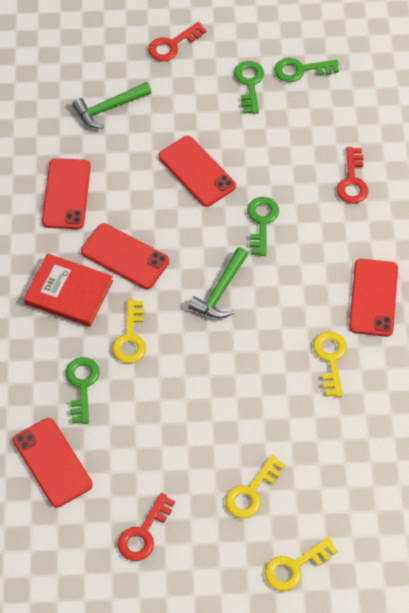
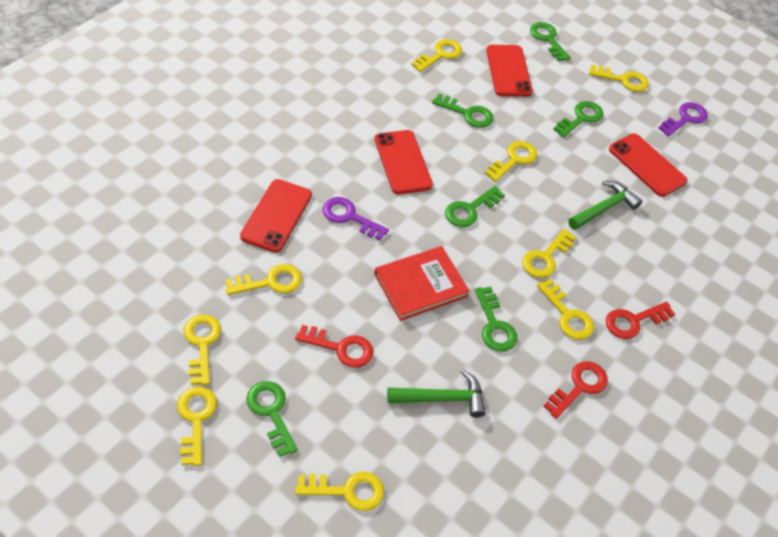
green key: [66,357,100,424] [234,61,264,114] [247,197,279,256] [274,58,339,82] = 4 -> [247,381,298,457] [432,94,494,128] [445,186,505,227] [475,286,517,352] [530,22,571,62] [553,101,604,137] = 6
purple key: none = 0 -> [323,197,389,241] [658,102,708,137] = 2
red phone: [13,418,93,508] [42,158,91,229] [81,223,169,289] [159,136,236,207] [349,259,398,337] = 5 -> [240,179,312,253] [375,130,433,195] [486,45,533,97] [609,133,688,197] = 4
yellow key: [112,299,146,363] [225,455,285,518] [265,537,338,591] [313,332,347,397] = 4 -> [177,387,217,466] [184,314,221,385] [225,264,302,295] [295,472,384,511] [411,39,462,72] [485,141,537,182] [522,229,576,278] [537,278,594,340] [589,65,649,92] = 9

